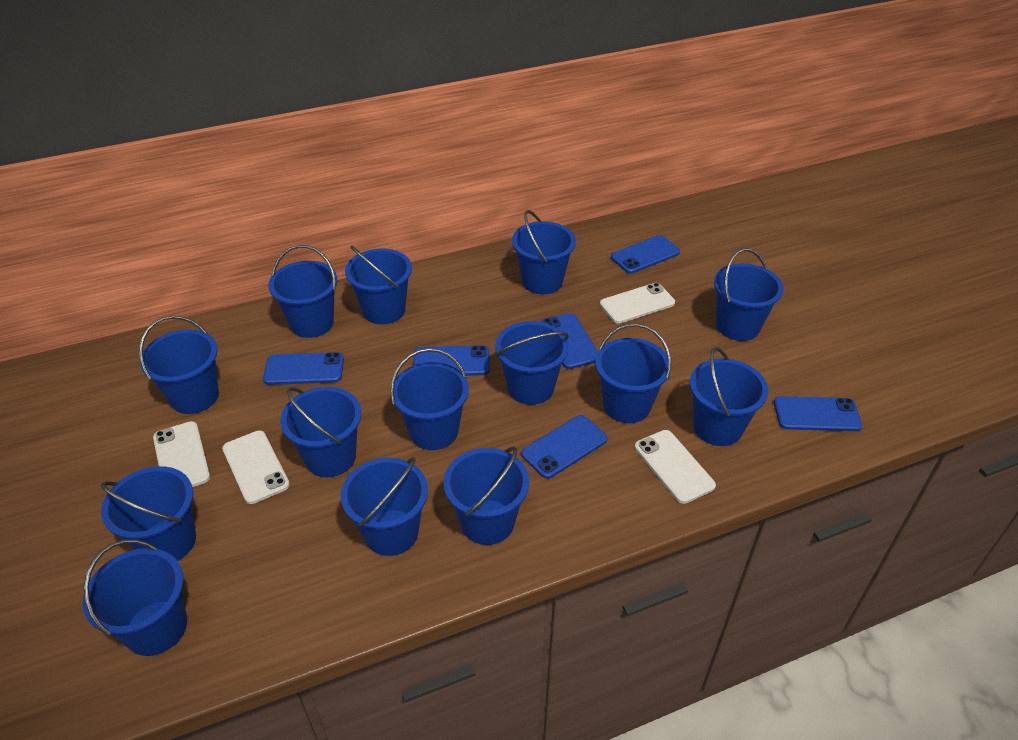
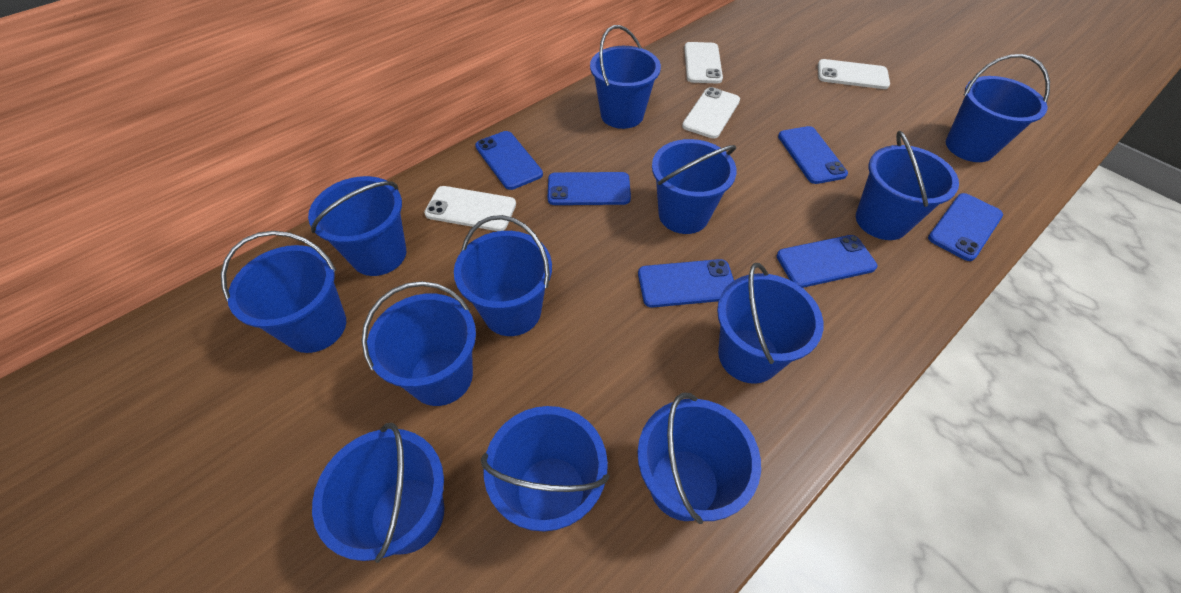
blue bucket: [82,539,187,656] [101,466,196,561] [139,316,219,414] [269,245,337,338] [280,387,361,477] [341,457,428,556] [345,246,412,324] [390,348,469,450] [444,446,529,545] [495,321,569,405] [512,210,576,294] [595,323,671,423] [690,347,768,446] [714,248,784,341] = 14 -> [221,231,346,353] [308,176,406,276] [312,423,445,563] [361,281,476,406] [454,215,552,336] [481,406,609,532] [590,25,661,129] [637,392,761,524] [652,139,737,234] [717,263,823,384] [856,131,959,240] [946,54,1050,162] = 12

